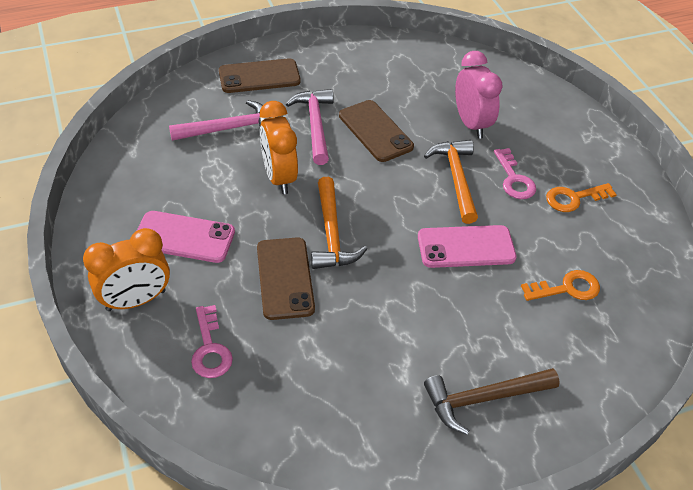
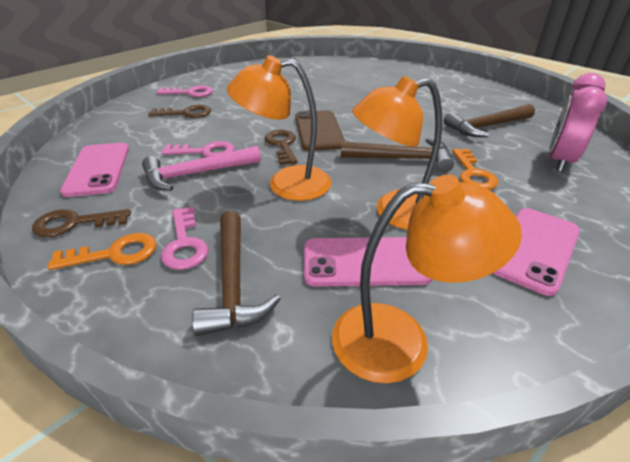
brown hammer: [424,368,560,435] = 1 -> [192,211,280,336] [341,138,454,172] [444,104,535,137] = 3
brown key: none = 0 -> [32,209,131,237] [148,105,211,118] [264,129,297,165] = 3
brown phone: [219,58,301,93] [257,237,315,320] [339,100,414,162] = 3 -> [295,110,345,151] = 1
orange clock: [83,228,170,311] [260,101,298,194] = 2 -> none = 0
orange hammer: [311,177,367,269] [424,140,478,224] = 2 -> none = 0
orange lamp: none = 0 -> [227,55,331,201] [332,174,522,383] [352,76,442,230] = 3
pink hammer: [169,100,267,141] [286,89,334,165] = 2 -> [142,146,261,191] = 1
pink key: [191,305,233,378] [494,148,536,199] = 2 -> [156,86,213,97] [161,141,235,157] [161,207,209,270] = 3
pink phone: [137,211,235,263] [418,225,517,268] = 2 -> [60,143,129,197] [304,237,432,286] [493,208,580,296] = 3

